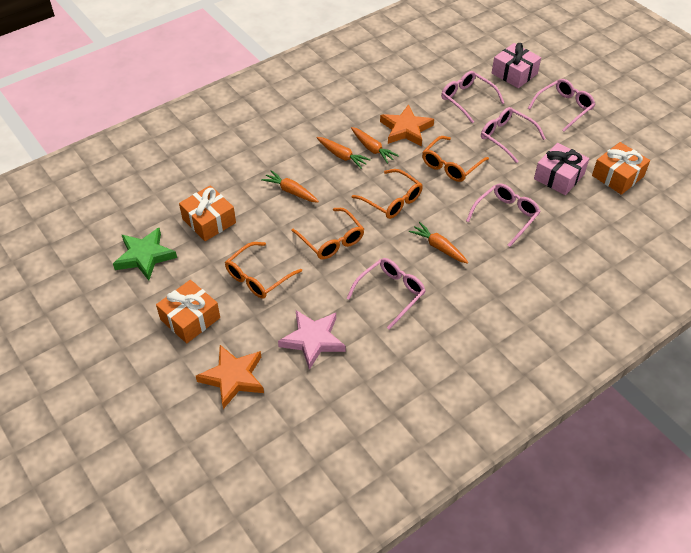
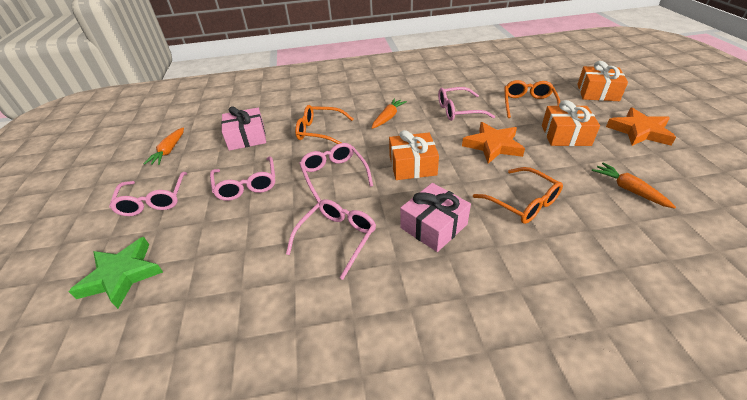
orange carrot: [261,170,319,203] [317,137,371,169] [351,127,399,164] [409,222,468,264] = 4 -> [143,128,184,165] [372,98,407,129] [592,163,676,209] = 3
orange glasses: [225,242,302,298] [291,208,364,259] [352,169,423,219] [422,136,489,182] = 4 -> [295,105,353,144] [473,167,563,224] [504,80,560,118] = 3
pink star: [278,310,345,370] = 1 -> none = 0

